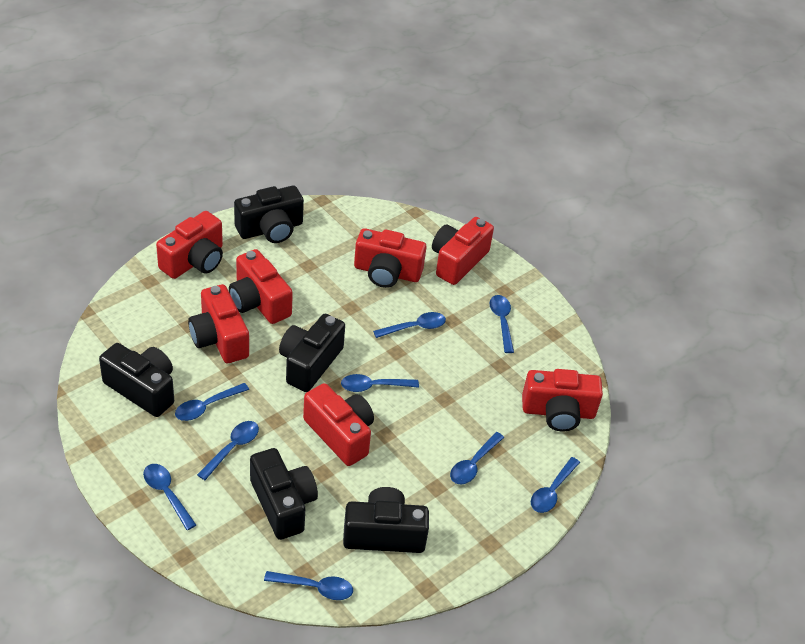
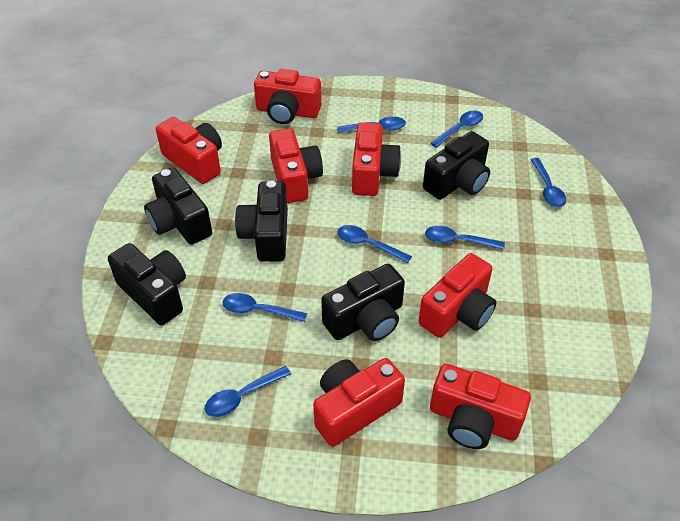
blue spoon: [143,464,196,530] [175,383,249,421] [197,421,259,480] [264,571,353,600] [341,374,419,392] [373,312,446,338] [450,432,504,484] [490,295,514,353] [531,457,580,513] = 9 -> [205,366,291,417] [223,293,307,322] [337,117,406,133] [337,225,412,263] [425,226,505,250] [431,111,483,148] [530,158,566,207] = 7

